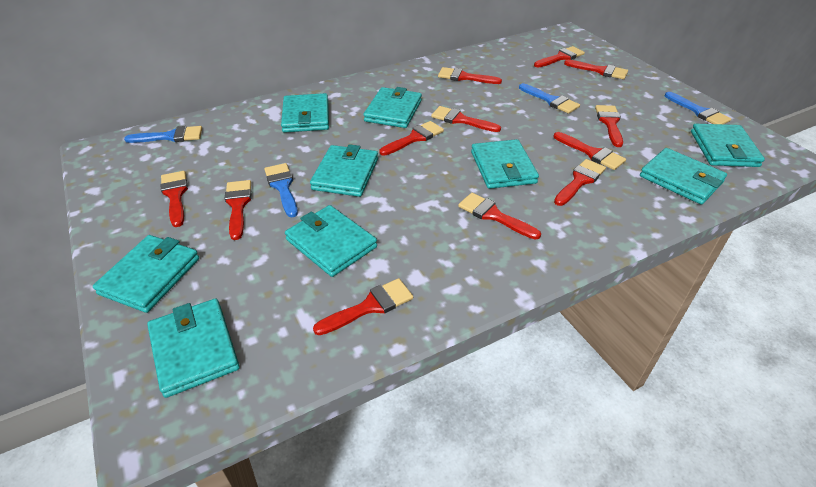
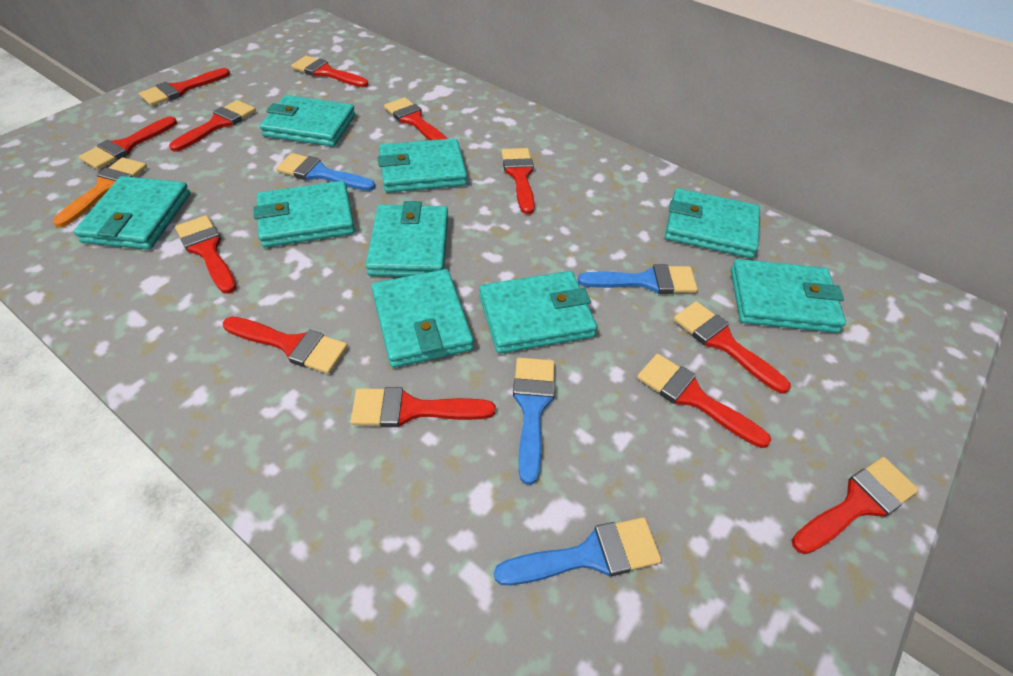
orange brush: none = 0 -> [53,157,147,227] = 1

